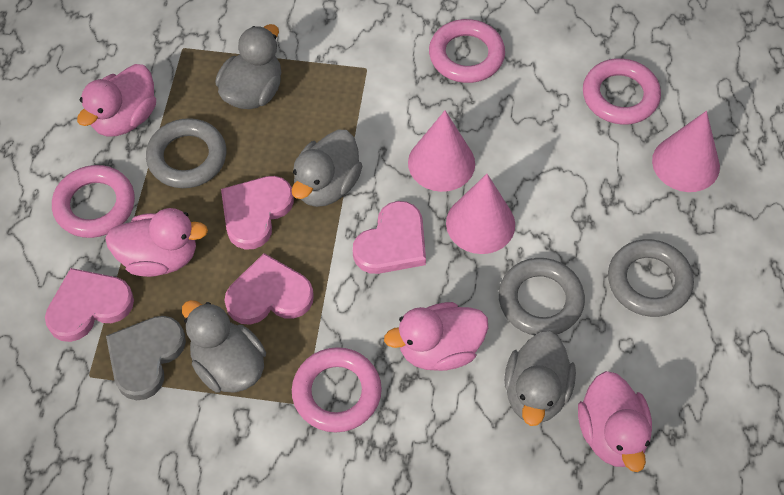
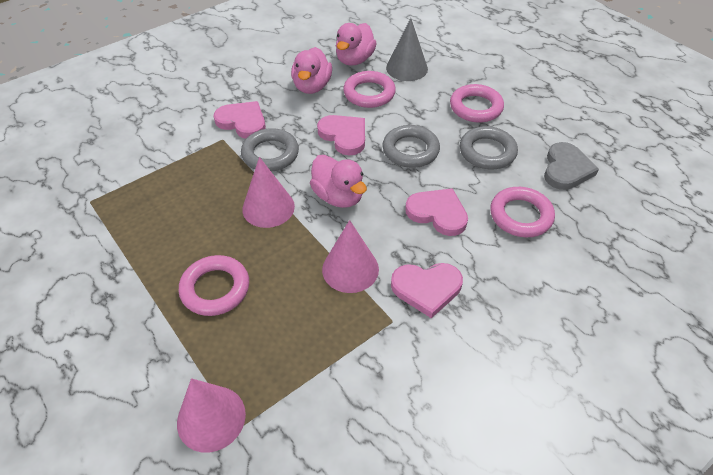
grey cone: none = 0 -> [386,18,428,81] = 1
grey duck: [182,300,266,393] [215,24,281,109] [291,130,362,207] [504,331,576,426] = 4 -> none = 0
pink duck: [77,64,156,137] [105,208,208,277] [384,302,488,371] [578,371,652,472] = 4 -> [291,47,332,94] [310,155,367,208] [336,23,377,66] = 3

